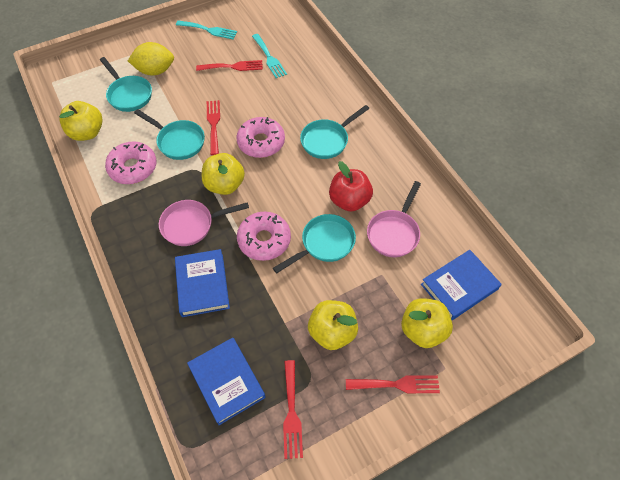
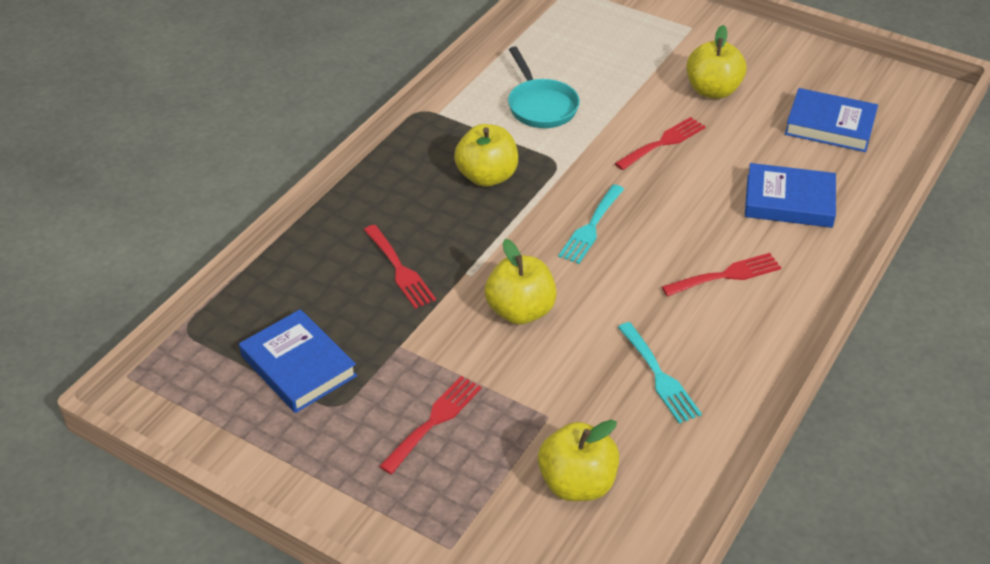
pink donut: [105,141,157,184] [236,117,285,158] [237,212,291,261] = 3 -> none = 0
pink pan: [159,200,249,246] [367,181,421,257] = 2 -> none = 0
red apple: [329,161,373,212] = 1 -> none = 0
turquoise pan: [100,57,152,112] [134,109,205,160] [273,214,356,273] [300,105,369,159] = 4 -> [508,46,580,128] = 1
yellow lemon: [128,42,174,76] = 1 -> none = 0

